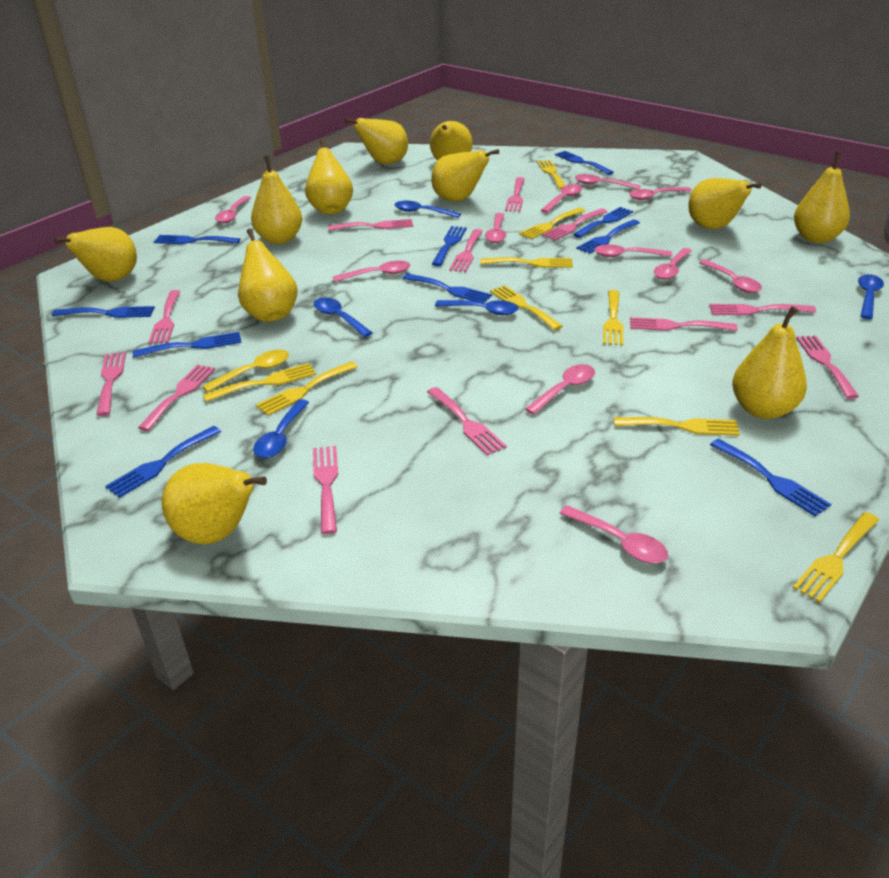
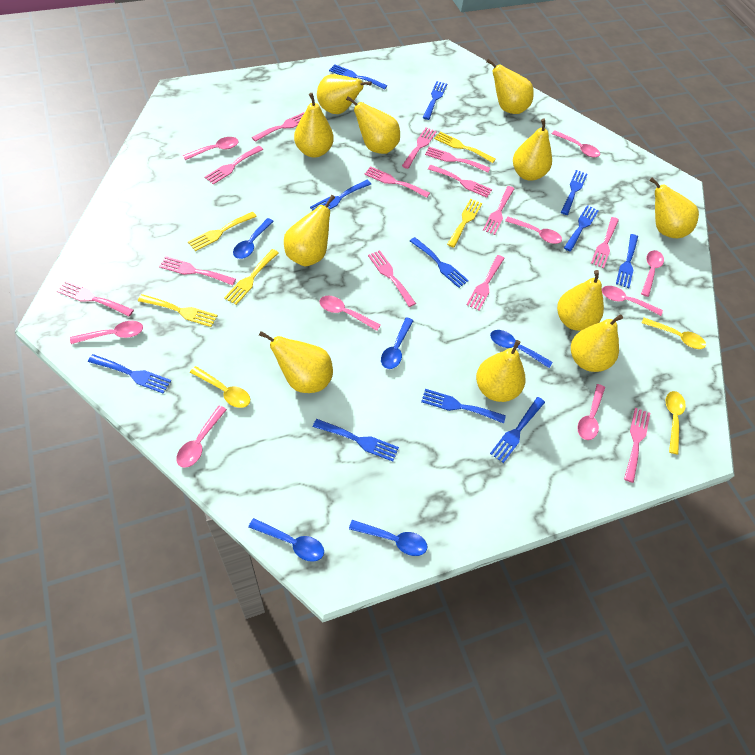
blue fork: [52,306,155,318] [105,426,221,498] [132,332,242,358] [154,235,240,244] [402,273,492,303] [432,226,467,266] [555,151,614,175] [573,207,633,238] [576,220,640,254] [710,439,831,517] = 10 -> [88,354,171,394] [310,180,371,210] [313,419,399,462] [329,64,387,90] [410,237,469,288] [421,389,506,423] [423,81,447,120] [490,397,545,463] [561,170,587,215] [564,205,599,252] [616,234,638,288] = 11
pink fork: [96,352,126,416] [138,364,215,431] [148,290,181,344] [313,446,338,534] [328,219,413,231] [427,387,507,456] [449,229,483,272] [505,177,525,212] [542,208,608,240] [630,317,738,331] [709,304,816,315] [796,335,859,399] = 12 -> [57,281,134,317] [159,256,236,285] [204,146,263,185] [252,112,304,142] [364,166,430,198] [368,250,416,307] [402,127,437,169] [425,147,490,172] [428,165,492,198] [466,255,505,310] [483,186,514,235] [591,217,619,268] [624,408,650,483] = 13
pink spoon: [215,196,251,223] [333,261,410,282] [485,213,506,243] [525,364,595,415] [541,184,582,213] [559,505,668,563] [575,174,640,190] [594,245,672,257] [629,187,692,200] [654,248,692,280] [699,260,762,293] = 11 -> [70,321,143,344] [176,406,227,468] [183,137,239,160] [319,296,381,331] [505,217,562,244] [552,130,600,158] [577,384,605,440] [602,286,663,316] [641,250,664,297] = 9
yellow fork: [203,363,316,402] [256,361,358,415] [480,257,573,268] [490,285,563,330] [519,208,585,239] [537,160,565,190] [603,290,623,346] [614,417,740,436] [793,512,879,603] = 9 -> [138,294,218,327] [188,212,257,251] [224,249,279,305] [434,132,496,163] [447,199,482,248] = 5
yellow spoon: [202,350,289,392] = 1 -> [190,366,250,408] [642,318,706,349] [666,391,686,454] = 3

